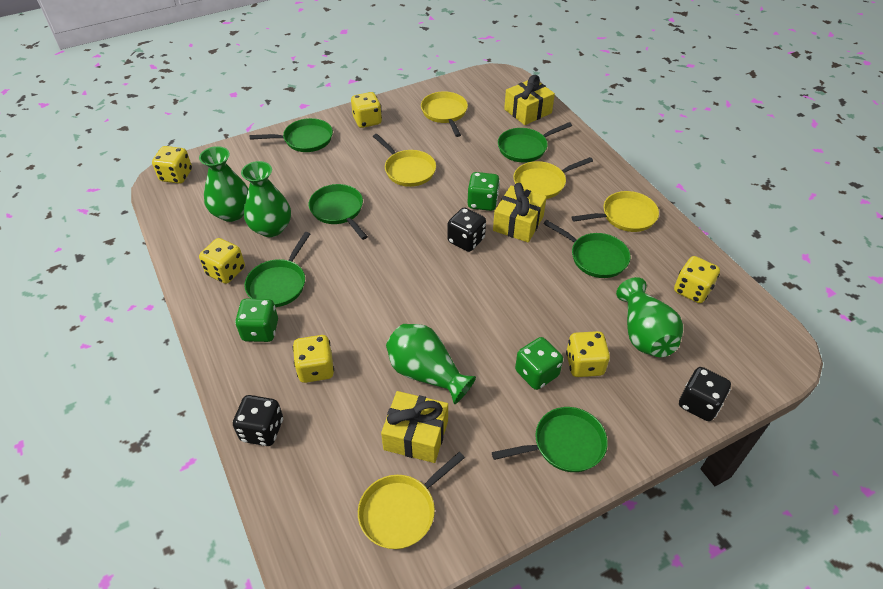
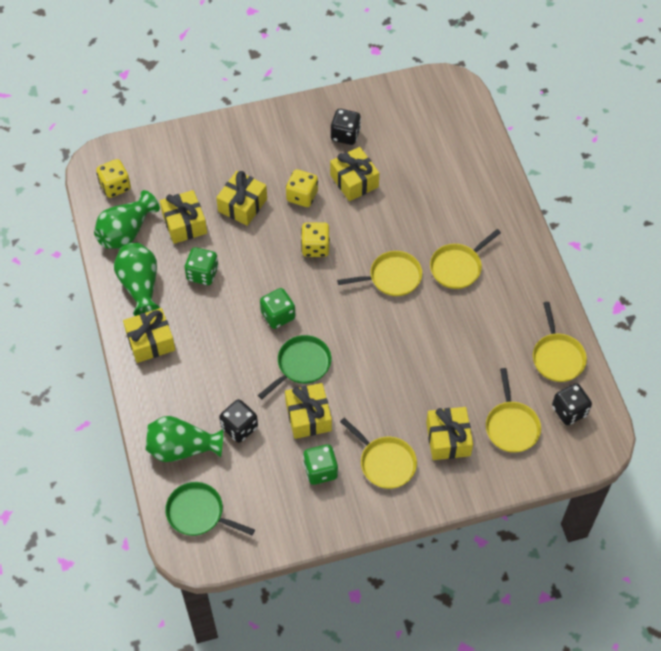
green pan: [245,232,310,307] [250,118,333,152] [309,184,368,240] [492,407,608,472] [498,122,572,163] [543,220,631,278] = 6 -> [165,482,255,536] [258,335,331,399] = 2
green vase: [199,146,248,222] [241,161,291,237] [386,324,476,404] [616,277,683,357] = 4 -> [94,190,160,249] [114,243,160,316] [146,416,223,462] = 3
yellow dice: [152,146,192,184] [199,238,245,284] [293,335,334,383] [351,92,382,128] [566,331,610,377] [674,256,720,303] = 6 -> [96,159,131,198] [286,169,318,207] [301,222,330,257] = 3
yellow gift: [381,391,448,463] [493,183,546,243] [504,75,555,125] = 3 -> [123,308,175,363] [160,190,207,244] [216,171,267,226] [285,383,332,439] [330,147,379,201] [426,407,473,460] = 6

